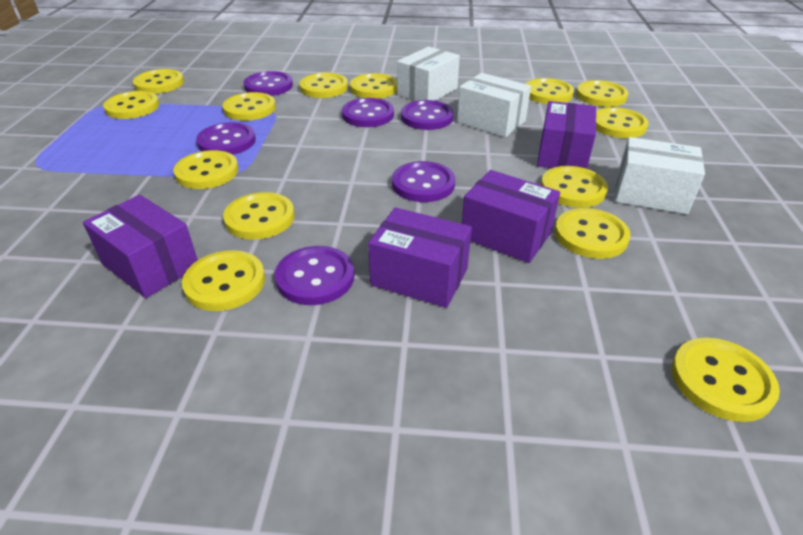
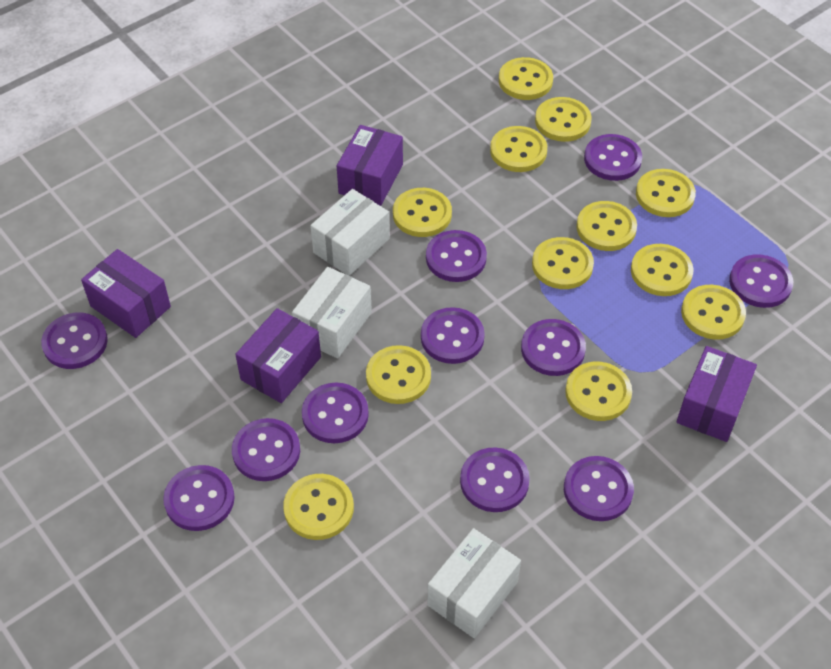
purple button: [196,122,256,155] [244,71,293,96] [275,246,354,305] [342,98,394,127] [392,161,455,202] [401,100,454,130] = 6 -> [41,312,108,369] [163,465,235,531] [232,418,300,481] [302,383,369,443] [421,307,485,364] [426,230,487,282] [460,447,530,512] [521,319,586,376] [564,456,634,521] [584,134,642,181] [729,254,793,308] = 11
yellow button: [103,91,160,119] [133,69,184,94] [173,150,239,189] [182,250,265,311] [222,92,276,121] [223,192,295,240] [299,73,348,98] [350,73,397,99] [525,78,574,104] [541,166,608,208] [555,208,631,259] [576,80,628,107] [596,107,648,138] [672,338,780,422] = 14 -> [283,474,354,540] [366,345,431,404] [393,188,452,237] [490,126,547,172] [499,57,553,100] [532,237,594,289] [535,97,592,142] [565,362,632,421] [576,201,637,251] [631,244,694,296] [636,169,696,217] [681,285,746,340] = 12

